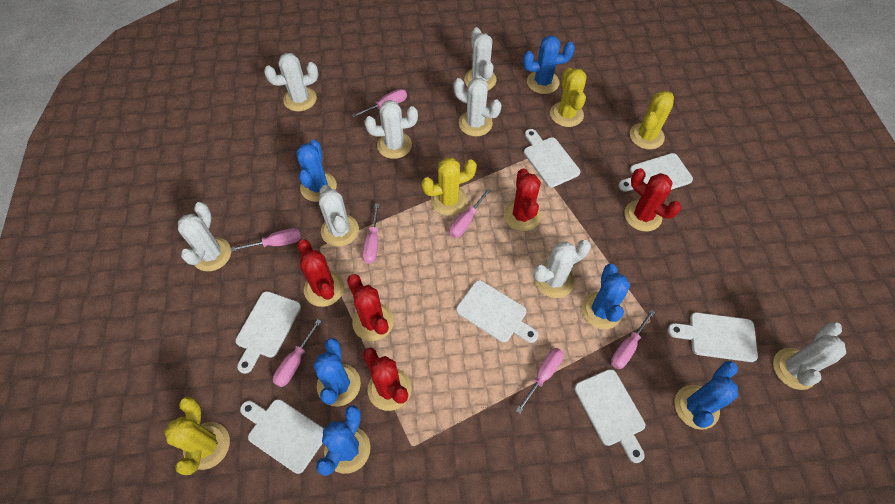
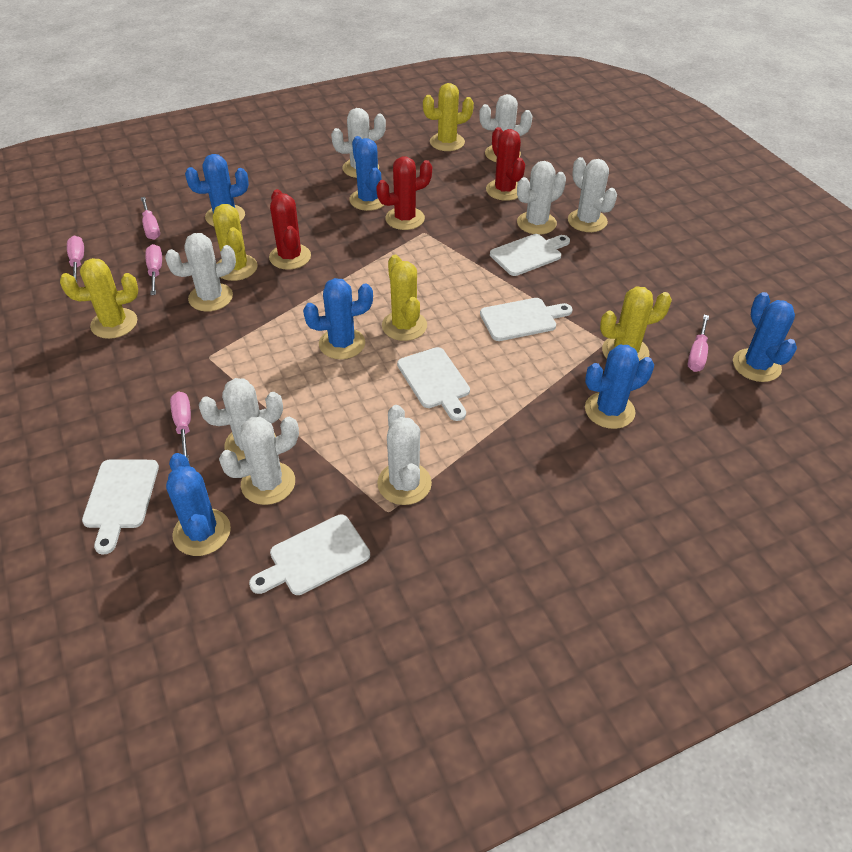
pink screwdriver: [231,228,301,252] [273,319,321,387] [352,89,407,118] [362,203,380,264] [449,188,491,238] [516,348,564,414] [611,309,655,369] = 7 -> [67,236,84,282] [141,197,160,240] [145,244,162,295] [170,392,191,461] [688,315,709,372] = 5
red cactus: [297,240,344,307] [347,274,394,341] [363,348,411,411] [504,169,541,231] [625,168,681,232] = 5 -> [269,189,311,270] [376,156,432,230] [486,127,525,201] = 3
white cutting board: [235,291,301,374] [240,399,324,474] [456,280,538,343] [524,129,580,187] [574,369,645,463] [619,153,693,192] [668,312,758,362] = 7 -> [82,459,159,555] [249,515,370,595] [397,347,470,421] [480,298,573,341] [490,234,570,276] = 5
yellow cactus: [164,397,230,475] [421,157,477,216] [550,68,587,127] [630,91,674,149] = 4 -> [60,258,138,339] [213,204,258,281] [382,255,427,341] [423,83,474,151] [600,286,672,361] = 5

